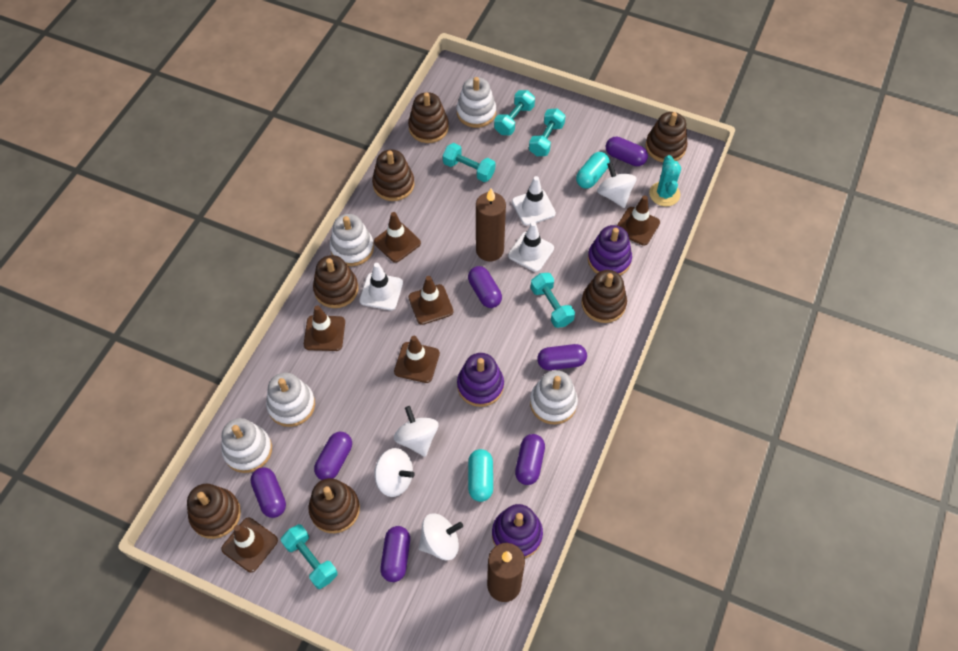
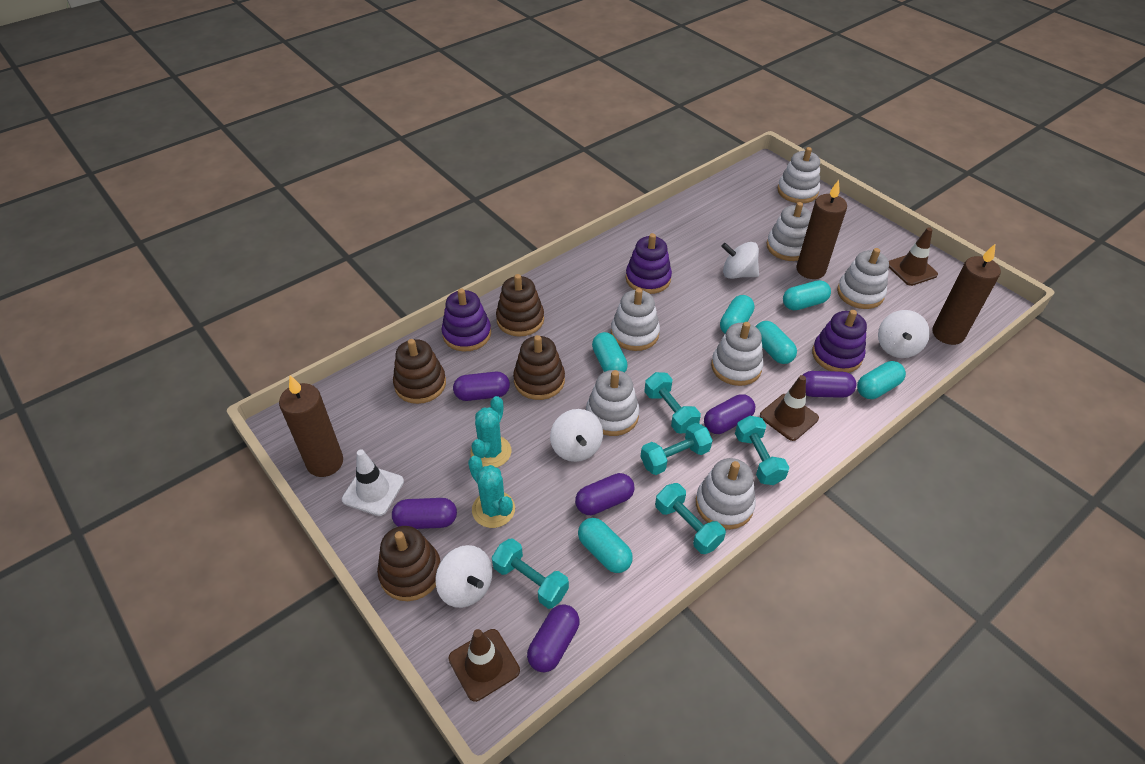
brown candle: [476,188,506,261] [487,543,525,602] = 2 -> [279,375,343,477] [796,180,847,279] [932,243,1001,345] = 3
brown stacking toy: [187,484,241,539] [309,478,360,533] [313,255,358,308] [372,150,414,201] [408,92,449,143] [581,270,627,323] [646,112,688,162] = 7 -> [377,526,441,601] [393,339,446,404] [496,274,544,337] [513,335,565,400] = 4
brown traffic cone: [221,518,278,572] [304,305,345,351] [374,212,421,263] [394,336,440,383] [408,276,453,325] [617,195,660,246] = 6 -> [448,629,520,702] [760,375,819,441] [889,227,938,286] = 3
purple capsule: [250,467,286,518] [314,432,352,480] [380,526,410,582] [468,266,502,308] [515,434,545,485] [537,344,587,370] [606,137,648,166] = 7 -> [392,498,457,529] [453,372,510,401] [527,604,580,672] [575,473,634,515] [704,394,755,434] [803,371,856,398] = 6
turquoise cactus: [649,155,681,206] = 1 -> [468,456,515,528] [471,396,511,467] = 2
turquoise capsule: [468,449,493,502] [576,152,610,189] = 2 -> [578,518,633,573] [592,332,628,373] [720,295,755,334] [755,321,797,364] [783,280,831,310] [857,361,906,399] = 6
white stacking toy: [221,418,272,473] [266,373,315,427] [330,214,374,266] [457,77,496,128] [530,370,578,425] = 5 -> [586,370,640,436] [611,288,660,351] [696,458,756,530] [711,322,764,386] [766,202,811,261] [777,147,820,203] [837,248,889,309] = 7
white traffic cone: [359,263,403,310] [508,222,554,272] [512,176,556,226] = 3 -> [342,449,404,516] = 1

